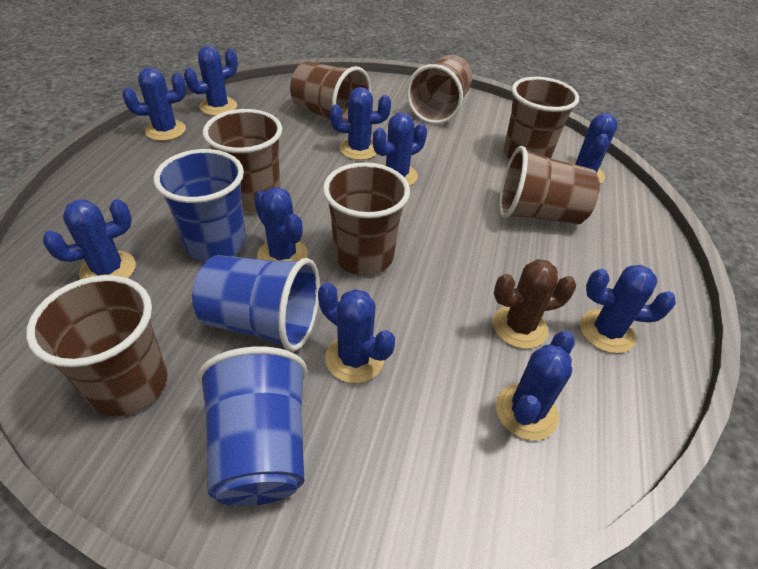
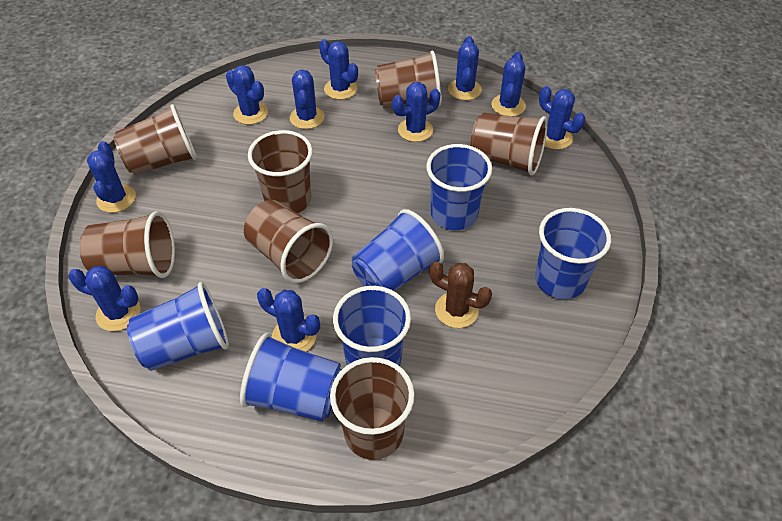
blue cup: [154,149,246,261] [192,255,320,352] [198,347,307,506] = 3 -> [127,282,229,371] [240,333,342,422] [333,286,411,366] [352,209,444,291] [426,144,492,230] [535,208,611,299] = 6

